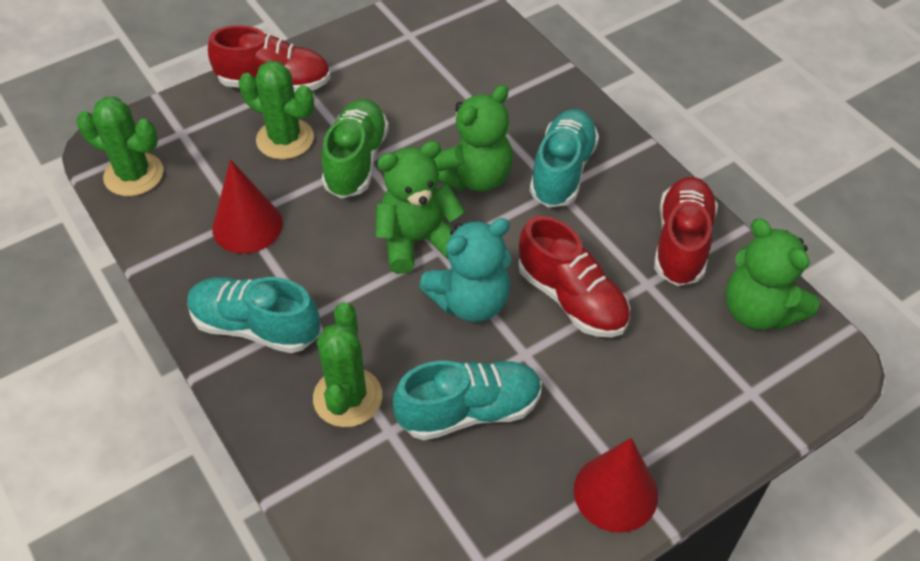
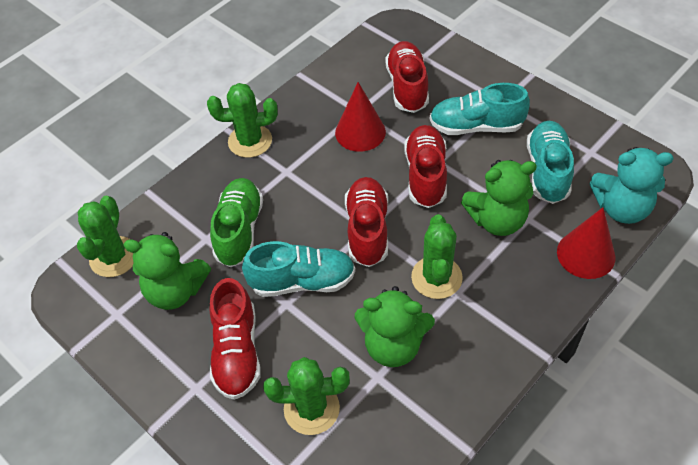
green cactus: [77,97,163,196] [239,61,314,160] [313,302,382,427] = 3 -> [77,196,134,277] [207,83,278,158] [263,357,350,435] [411,214,463,299] = 4
red shoe: [208,25,331,93] [518,216,630,338] [654,177,718,286] = 3 -> [209,278,261,400] [345,177,388,267] [385,41,429,113] [404,125,447,208] = 4

